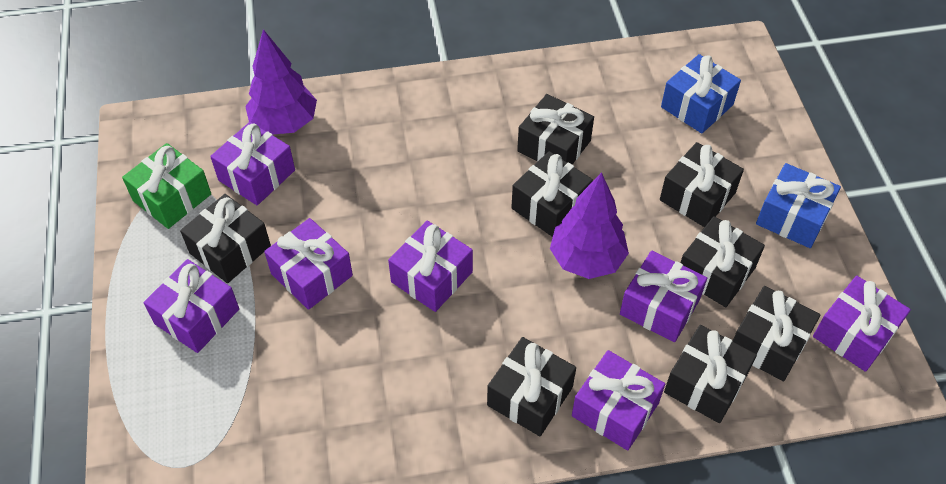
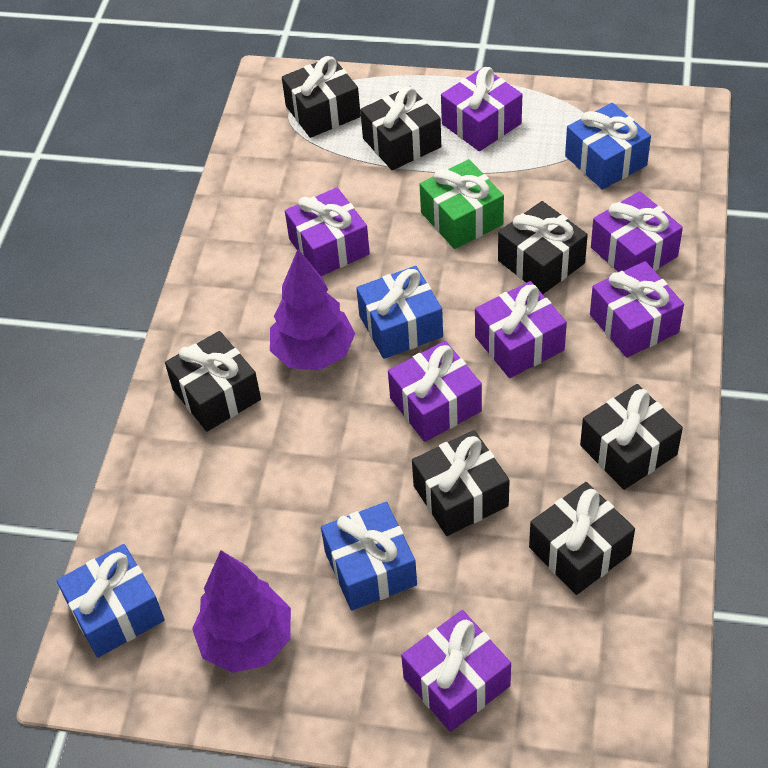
black gift: [180,194,271,283] [487,337,576,436] [511,151,593,237] [517,94,594,165] [660,142,744,227] [664,325,757,423] [680,216,765,307] [733,286,821,381] = 8 -> [165,331,261,432] [282,56,361,138] [360,86,441,170] [412,430,510,536] [498,201,588,294] [529,482,635,595] [580,384,683,490] = 7
blue gift: [661,54,741,134] [756,163,841,248] = 2 -> [57,544,165,658] [321,502,417,611] [356,266,443,359] [565,103,651,190] = 4

